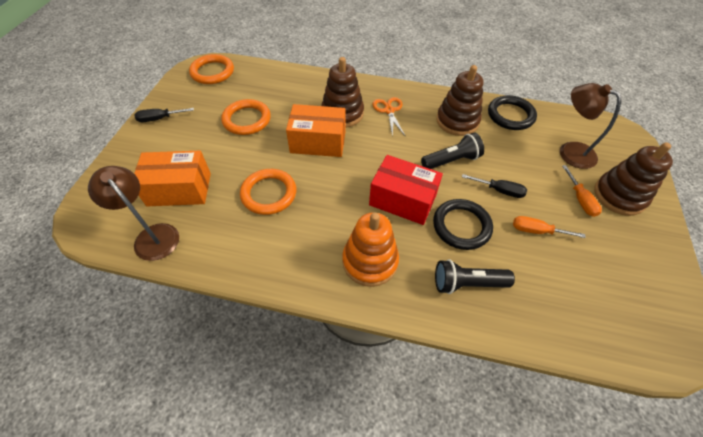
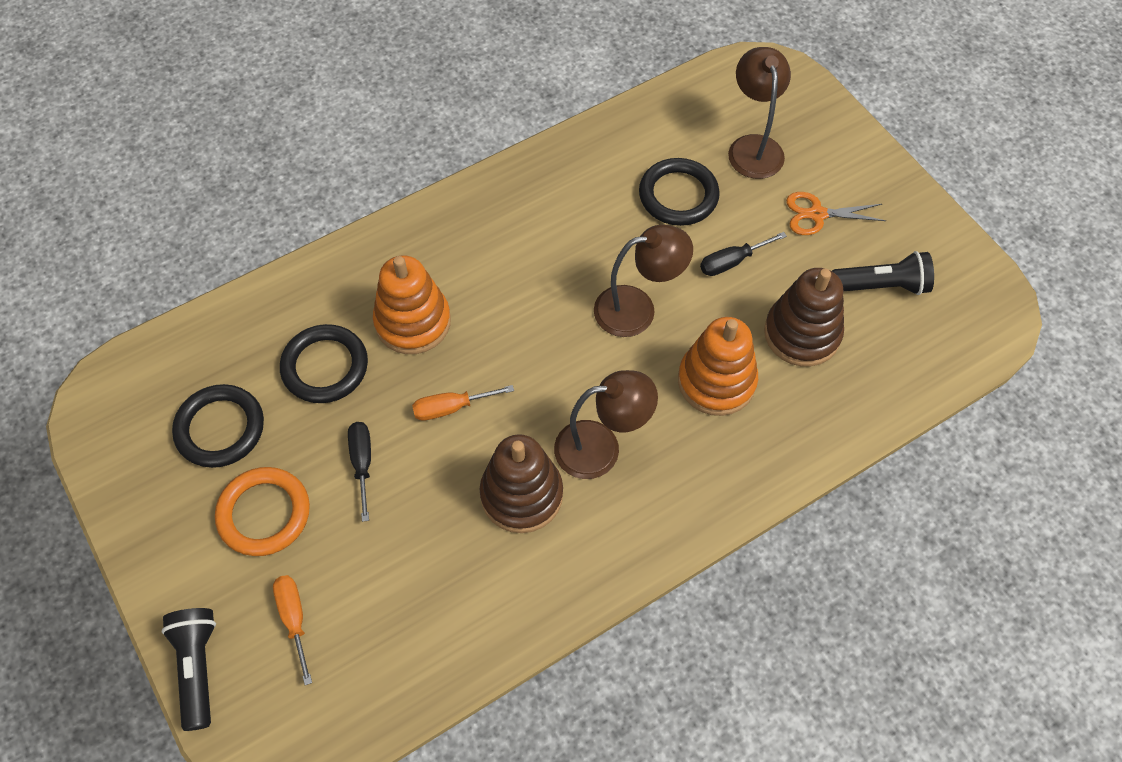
black ring: [433,199,493,250] [488,95,537,130] = 2 -> [172,384,264,468] [280,324,368,403] [639,158,720,226] = 3
brown lamp: [88,166,179,261] [560,83,621,169] = 2 -> [554,370,658,479] [594,224,693,337] [728,47,791,179] = 3
brown stacking toy: [321,57,364,128] [436,65,484,136] [594,142,673,216] = 3 -> [480,434,563,533] [764,268,844,366] = 2
orange box: [134,151,211,206] [286,104,346,157] = 2 -> none = 0
orange ring: [189,54,234,84] [221,99,271,135] [240,169,296,215] = 3 -> [215,467,310,556] = 1
orange stacking toy: [342,213,399,287] = 1 -> [373,255,451,354] [678,317,758,416] = 2
red box: [369,155,443,225] = 1 -> none = 0

